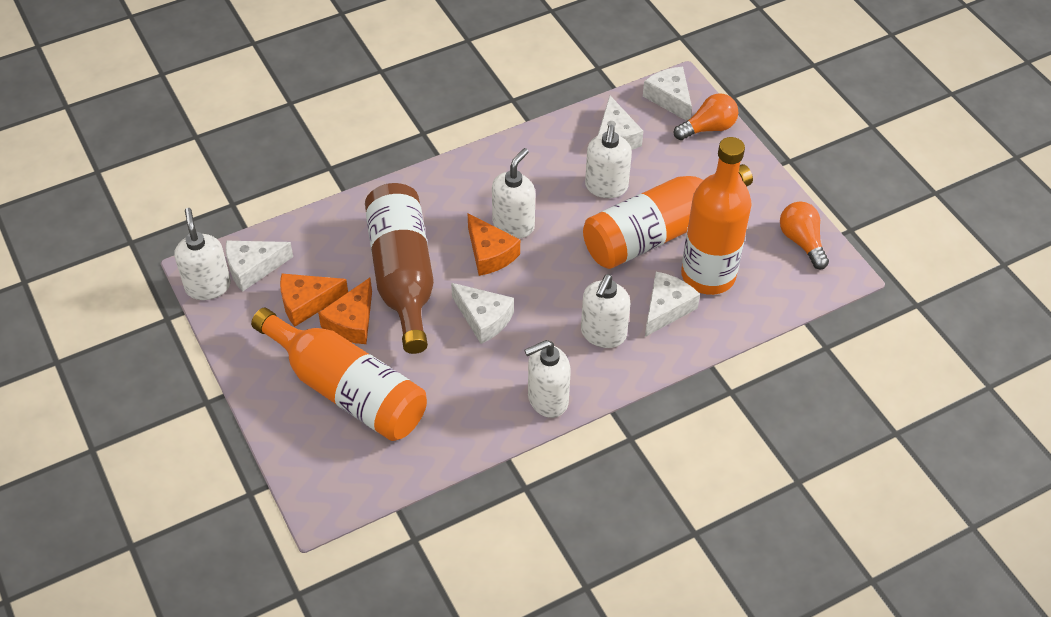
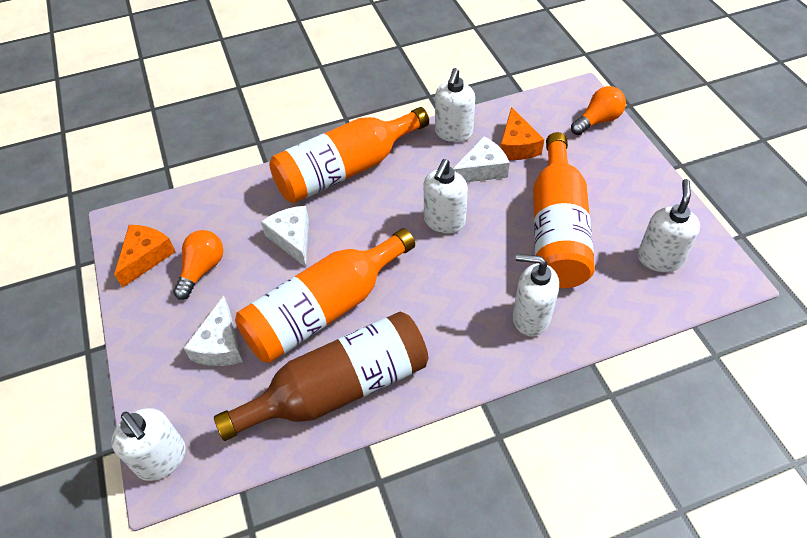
orange cheese: [280,273,348,327] [318,278,372,344] [467,213,520,276] = 3 -> [114,225,176,288] [500,107,544,160] = 2
white cheese: [225,240,293,292] [451,283,514,344] [598,96,643,150] [643,67,692,121] [645,272,700,337] = 5 -> [184,296,243,366] [261,206,309,267] [453,136,510,182] = 3

